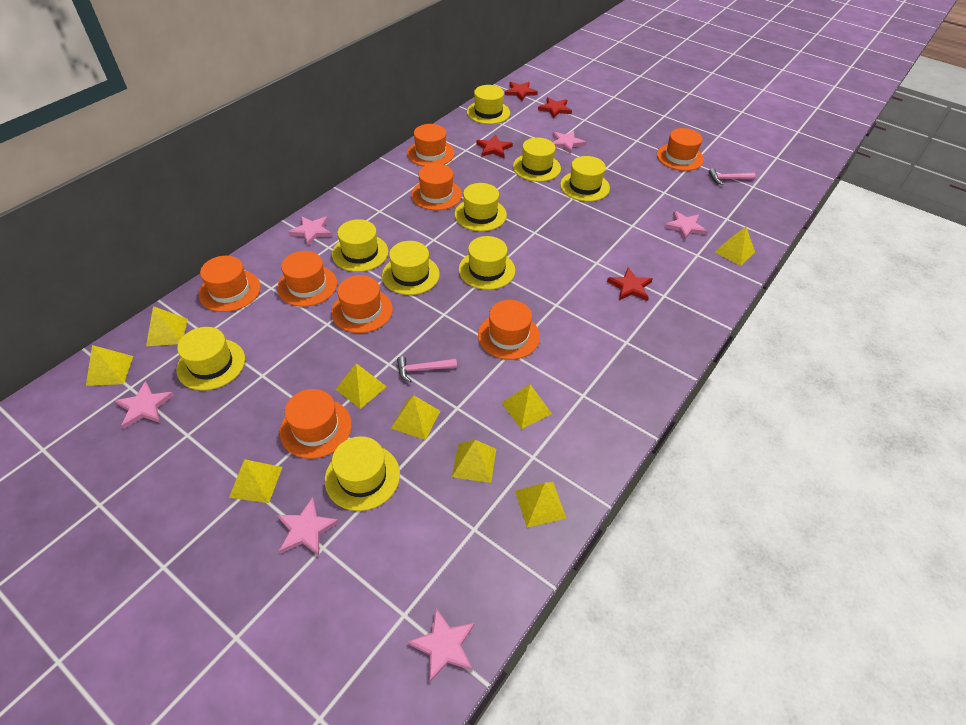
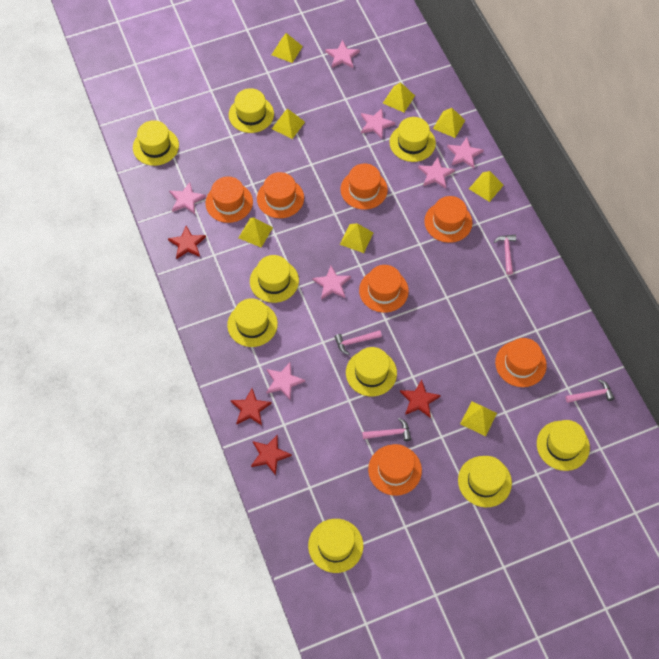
orange hat: [199,256,261,312] [277,251,337,307] [280,389,352,459] [331,275,393,333] [407,124,455,166] [411,164,462,210] [478,300,540,360] [657,128,704,171] = 8 -> [205,176,253,223] [257,172,304,218] [341,164,388,210] [359,265,409,313] [368,444,422,496] [424,196,472,243] [495,338,547,387] = 7
pink hammer: [397,356,457,382] [709,168,755,185] = 2 -> [335,330,382,355] [362,418,411,441] [494,235,516,275] [565,379,615,403] = 4
pink star: [115,381,174,429] [277,497,339,556] [288,216,332,246] [407,608,475,683] [552,131,586,154] [664,211,707,240] = 6 -> [169,182,206,214] [266,363,305,400] [313,266,351,300] [325,40,360,68] [361,108,395,139] [418,157,455,189] [447,137,484,168] = 7
yellow pyramid: [86,345,133,386] [146,306,188,346] [229,459,282,503] [335,363,387,409] [391,395,440,440] [452,440,496,483] [502,384,552,429] [515,482,566,528] [715,227,755,266] = 9 -> [239,218,273,248] [272,33,303,63] [272,108,305,139] [340,223,373,253] [383,82,415,112] [433,108,465,138] [460,401,497,436] [469,171,504,202] = 8

